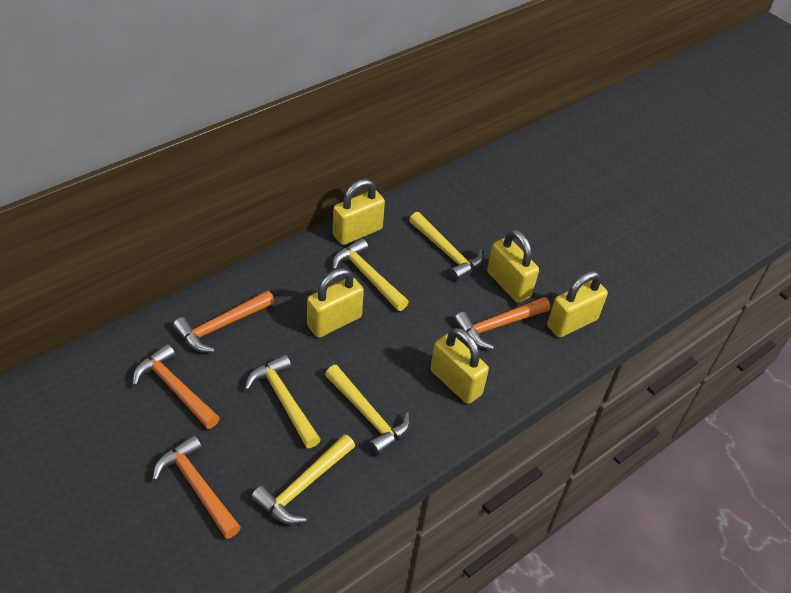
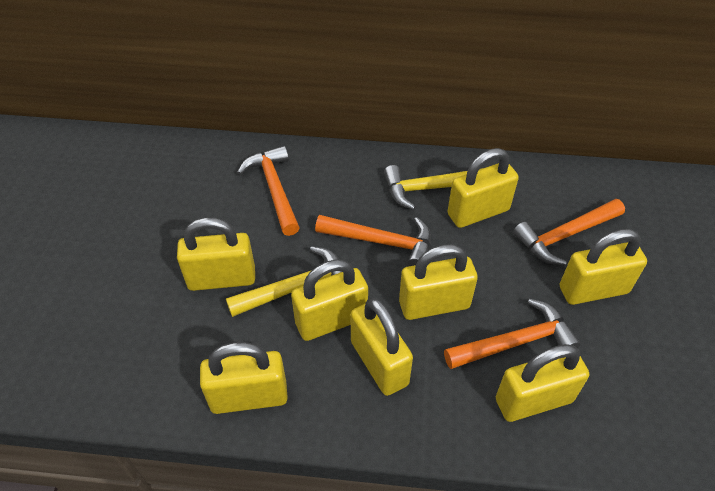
yellow hammer: [244,354,321,448] [251,434,355,524] [325,365,410,456] [332,238,409,311] [409,212,483,281] = 5 -> [226,246,342,317] [384,165,483,210] = 2
yellow padlock: [307,268,364,338] [333,179,385,245] [430,328,489,404] [487,230,539,303] [547,271,608,338] = 5 -> [177,217,255,291] [200,342,288,414] [291,259,368,341] [350,298,413,396] [399,244,478,320] [447,148,519,228] [496,344,589,422] [560,229,647,305] = 8

